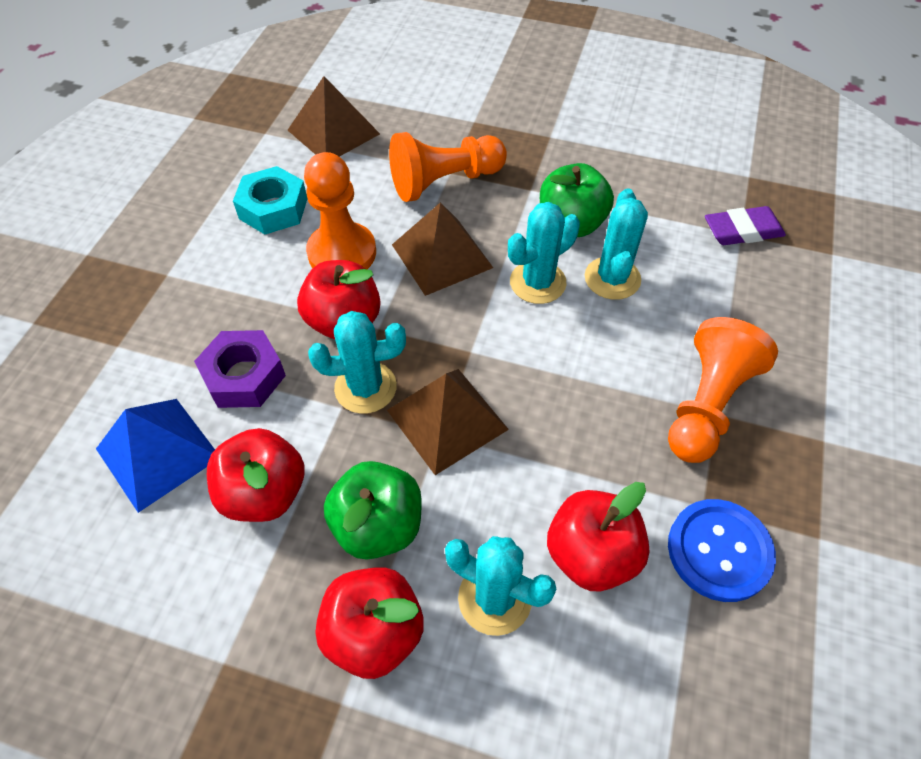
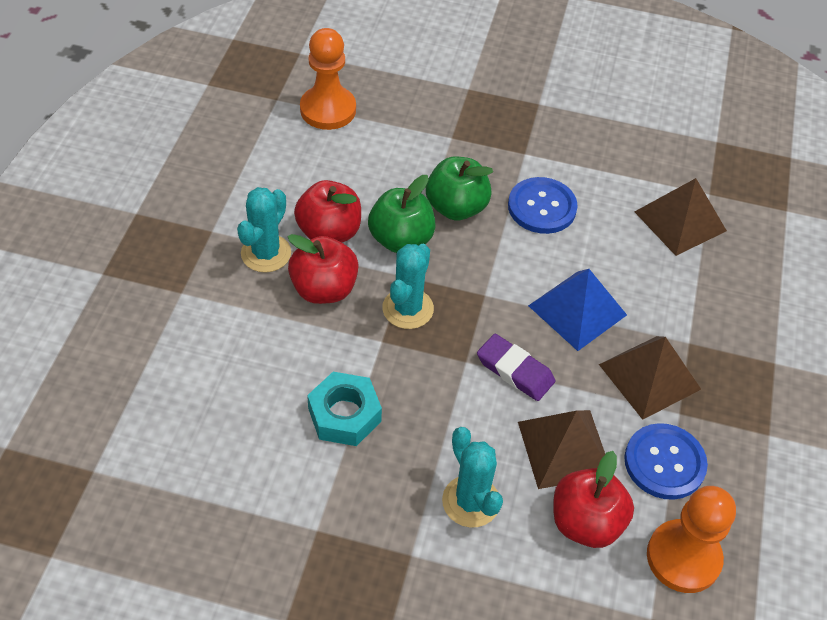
blue button: [668,499,776,602] = 1 -> [508,177,578,234] [624,423,708,500] = 2
orange pawn: [304,152,376,269] [389,132,507,202] [668,317,778,463] = 3 -> [300,28,356,130] [647,486,736,593] = 2
purple nut: [194,330,286,408] = 1 -> none = 0
red apple: [207,428,305,522] [297,260,381,339] [315,567,424,679] [547,482,650,592] = 4 -> [288,234,359,304] [294,180,361,243] [553,451,634,548] = 3
turquoise cactus: [308,311,406,414] [445,536,556,636] [508,202,580,304] [585,188,648,300] = 4 -> [237,187,291,273] [382,244,434,329] [442,427,503,528] = 3

